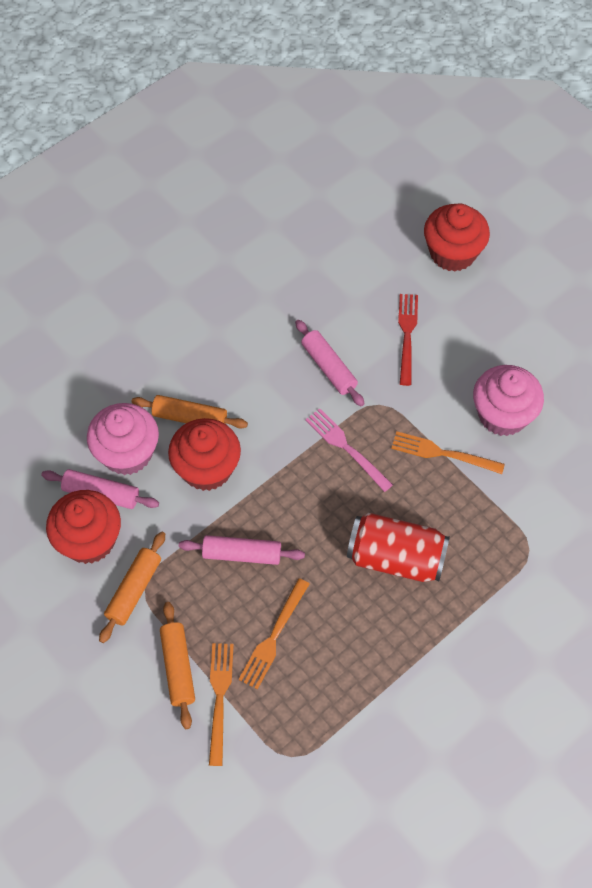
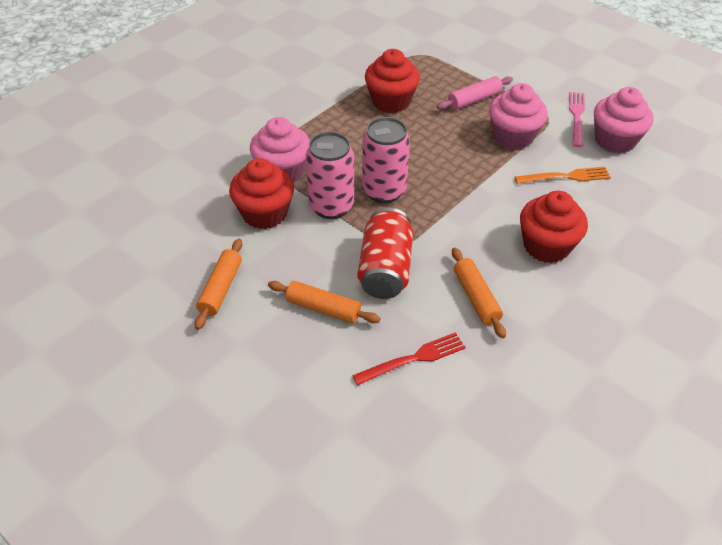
orange fork: [209,643,234,766] [239,578,309,689] [391,431,505,474] = 3 -> [515,167,611,184] = 1
pink can: none = 0 -> [306,132,354,219] [362,117,410,203] = 2
pink cupcake: [87,403,159,475] [473,365,544,436] = 2 -> [250,117,310,182] [489,83,548,149] [594,87,654,154] = 3
pink rolling pin: [41,469,159,509] [179,535,305,565] [295,320,364,406] = 3 -> [437,76,513,110] = 1

